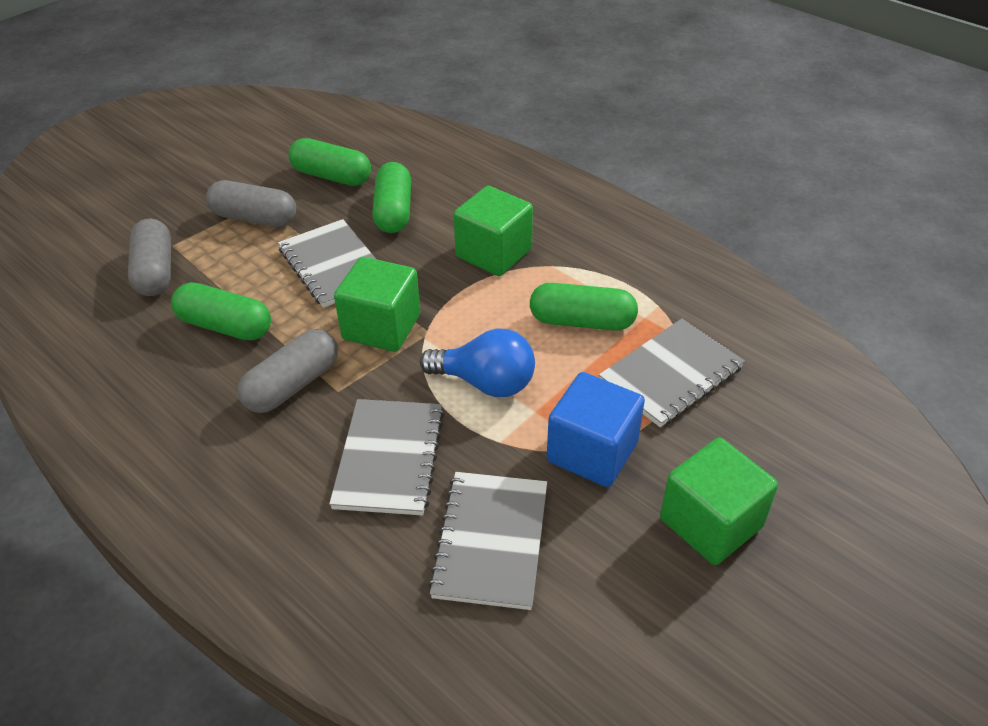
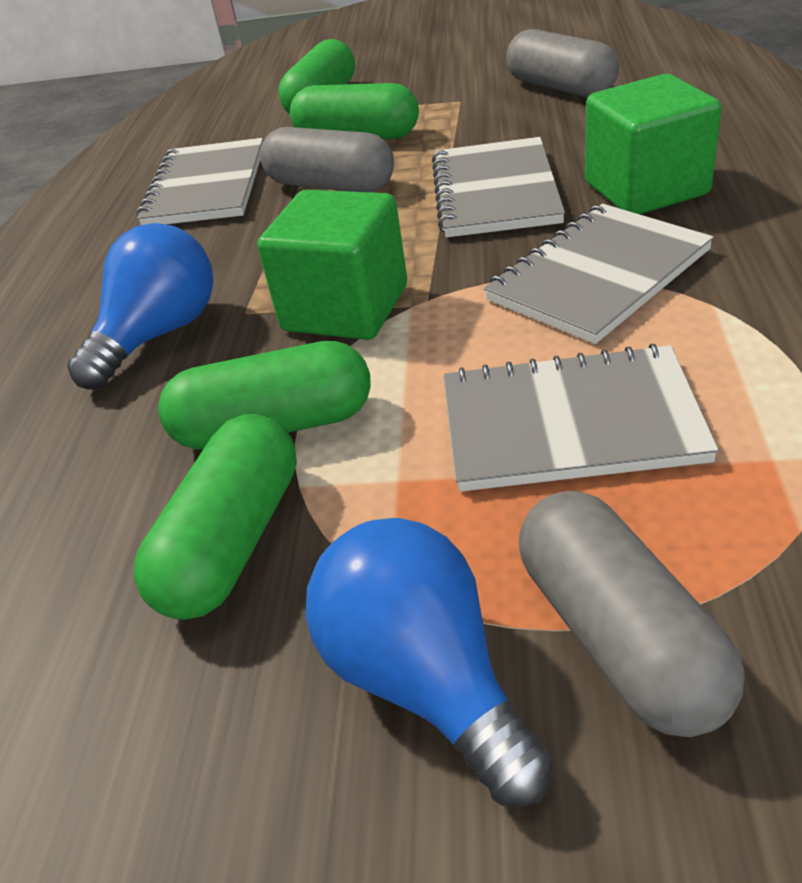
blue cube: [547,372,645,487] = 1 -> none = 0
blue light bulb: [420,328,535,397] = 1 -> [67,223,213,389] [305,518,553,807] = 2
green cube: [334,257,420,352] [453,186,533,276] [660,438,778,565] = 3 -> [257,189,407,340] [585,74,722,214] = 2

